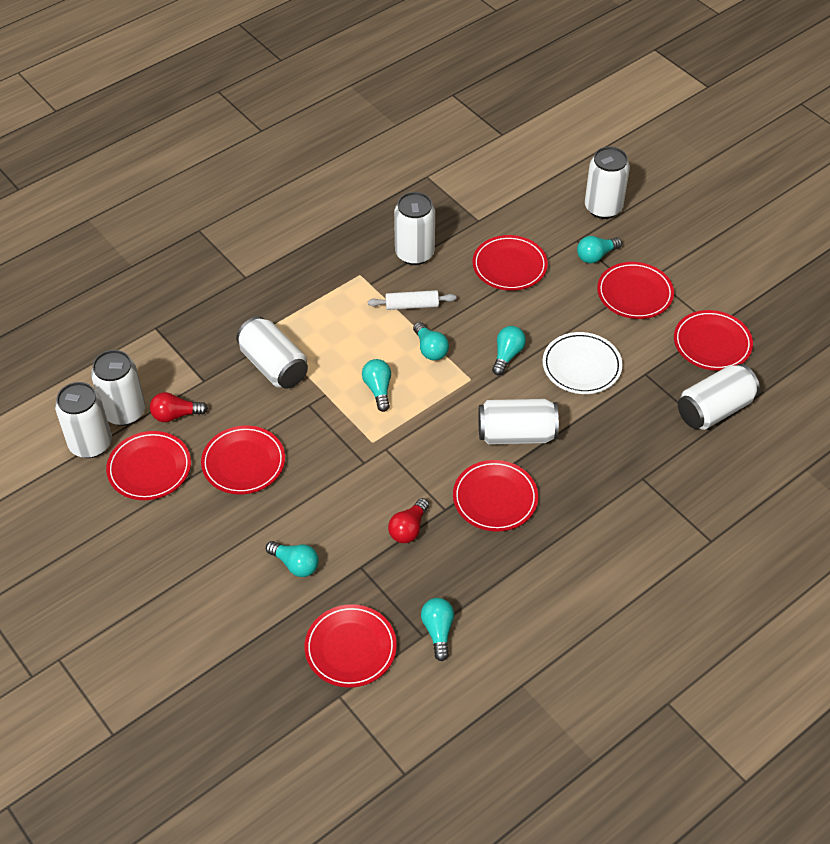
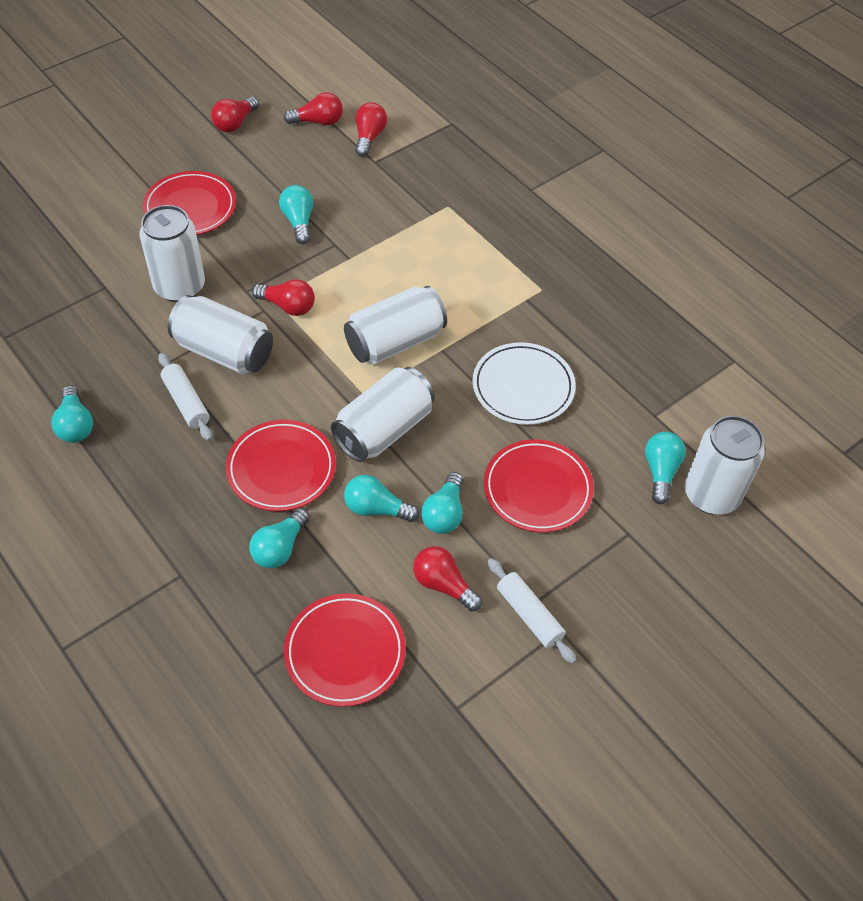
red light bulb: [150,392,208,422] [388,498,429,543] = 2 -> [211,96,259,132] [252,279,315,316] [284,92,343,125] [355,102,387,157] [413,546,482,612] = 5
red plate: [106,431,191,500] [201,425,285,495] [304,604,397,688] [453,460,538,532] [473,235,548,291] [597,262,674,319] [674,310,753,371] = 7 -> [143,171,236,235] [226,420,336,512] [284,593,406,707] [484,439,594,533] = 4
white can: [55,382,112,458] [91,350,145,426] [236,316,308,389] [394,192,435,265] [478,399,559,445] [585,147,630,219] [678,364,760,430] = 7 -> [139,205,205,302] [168,295,273,374] [331,367,435,462] [344,286,447,365] [685,416,765,514] = 5
white rolling pin: [368,290,456,310] = 1 -> [158,353,212,441] [488,558,577,664] = 2

